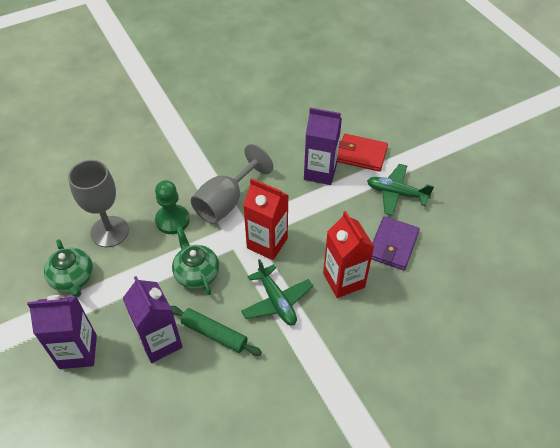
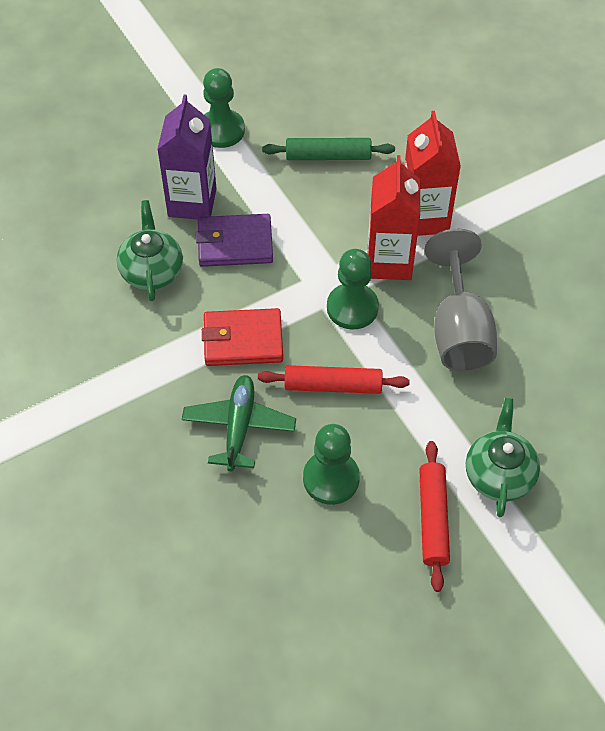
green pawn: [155,180,190,234] = 1 -> [203,68,245,148] [303,424,360,505] [327,249,379,329] = 3
green plane: [241,259,313,325] [367,164,434,216] = 2 -> [182,375,296,471] = 1
grey goblet: [68,160,129,247] [191,144,273,224] = 2 -> [425,229,497,372] = 1
purple carton: [27,295,97,369] [123,276,183,363] [304,108,342,185] = 3 -> [157,94,217,220] = 1
red rolling pin: none = 0 -> [258,365,410,394] [419,441,450,592] = 2

